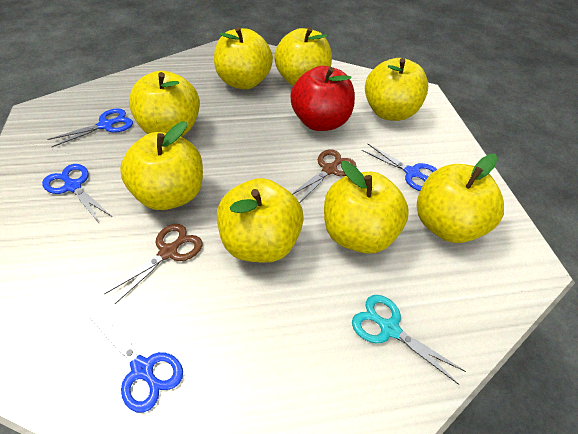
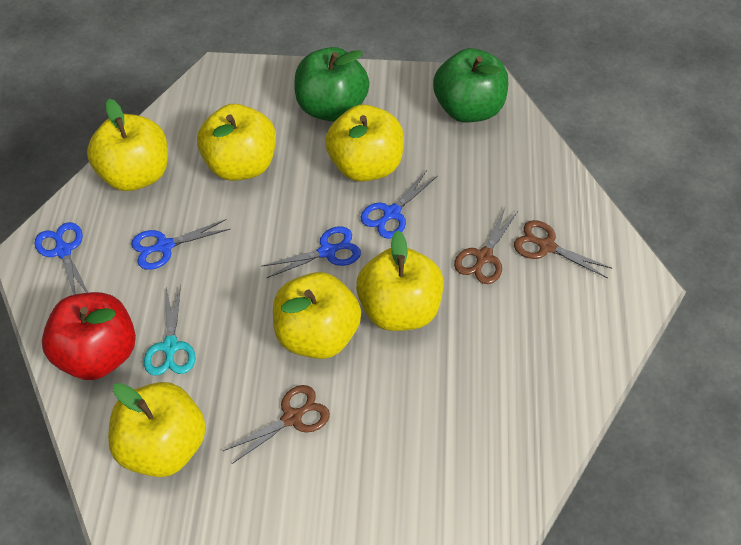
brown scissors: [104,224,203,304] [292,149,356,203] = 2 -> [223,385,330,464] [454,208,518,284] [514,220,613,278] = 3
green apple: none = 0 -> [294,47,369,122] [433,48,508,122] = 2
yellow apple: [120,121,203,210] [129,71,200,137] [214,27,273,89] [217,178,304,263] [274,27,332,86] [324,161,409,254] [365,58,428,121] [417,154,504,243] = 8 -> [87,99,168,191] [108,382,206,477] [197,104,276,181] [273,272,361,359] [325,104,404,182] [356,230,444,331] = 6

